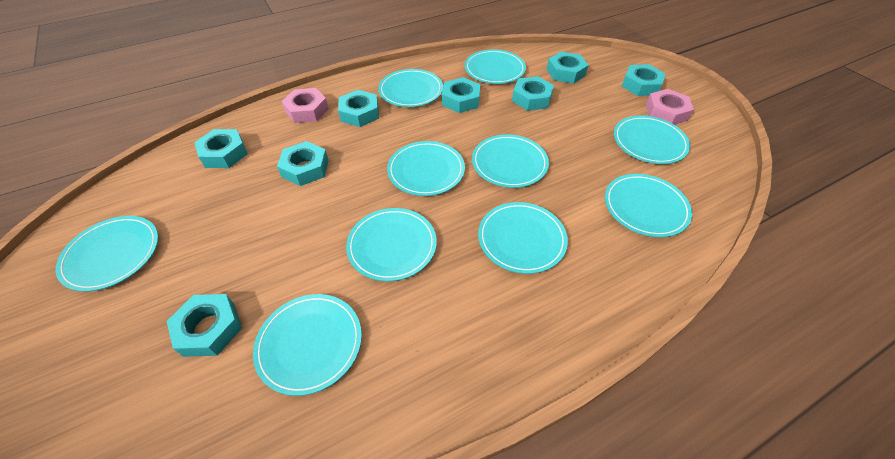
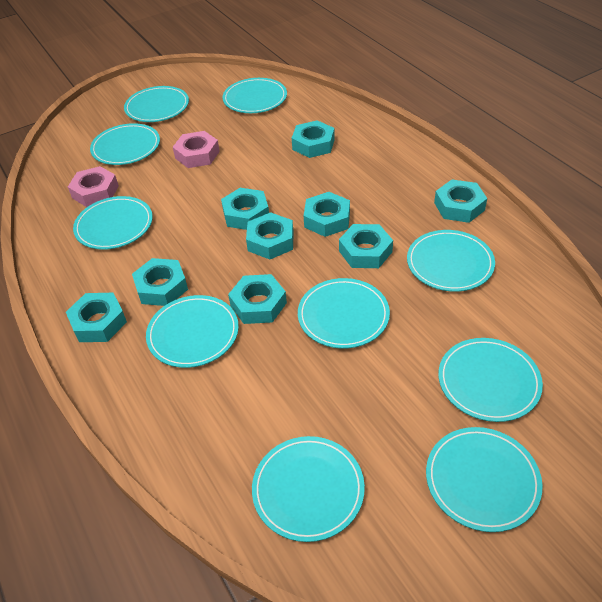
turquoise nut: [167,294,242,357] [194,129,248,168] [277,141,329,186] [338,90,379,127] [442,77,480,113] [512,76,554,111] [546,52,589,84] [622,64,666,96] = 8 -> [66,293,127,342] [132,258,188,306] [221,188,269,230] [228,274,287,324] [246,212,294,260] [292,120,335,158] [304,192,350,237] [339,224,393,268] [434,180,487,223] = 9

